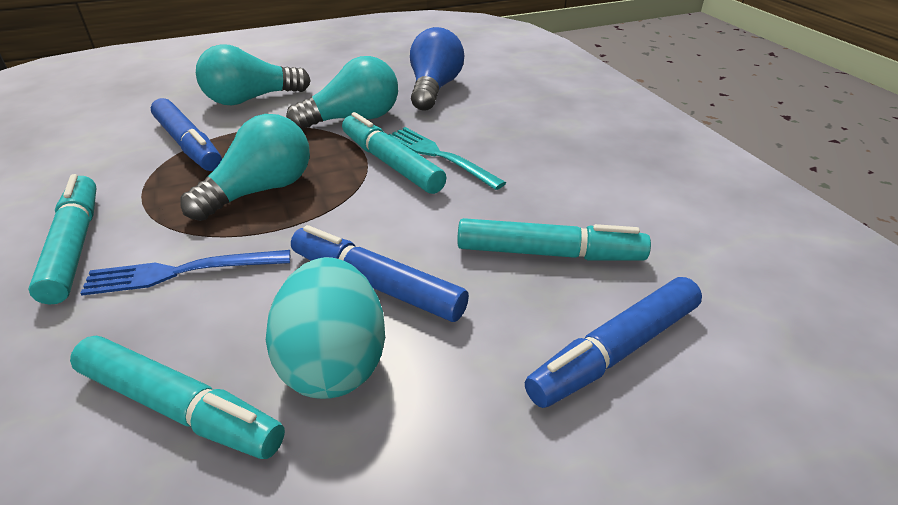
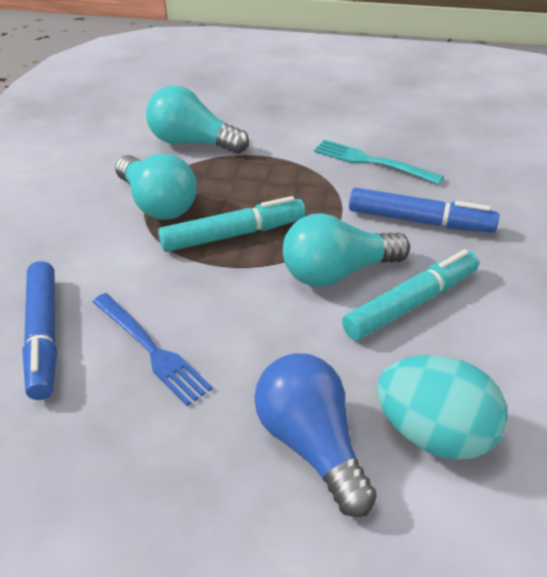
blue marker: [151,98,222,171] [291,225,469,322] [525,277,702,408] = 3 -> [22,261,57,400] [349,188,499,233] = 2
turquoise marker: [28,174,97,304] [70,336,285,459] [342,112,446,194] [457,218,651,260] = 4 -> [158,196,306,252] [342,249,479,341] = 2

